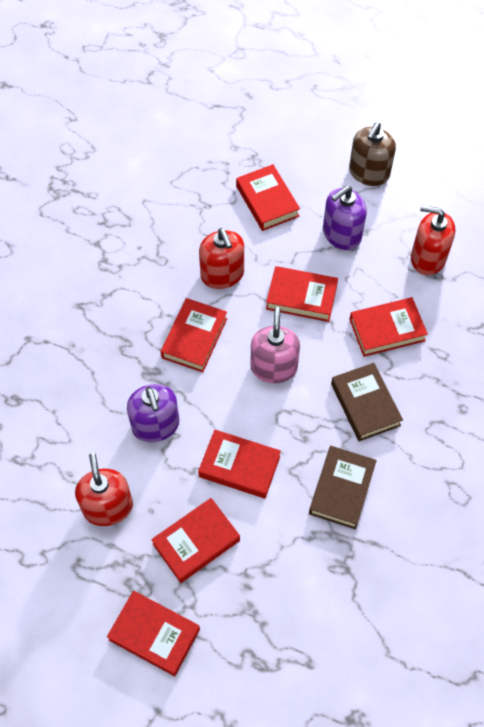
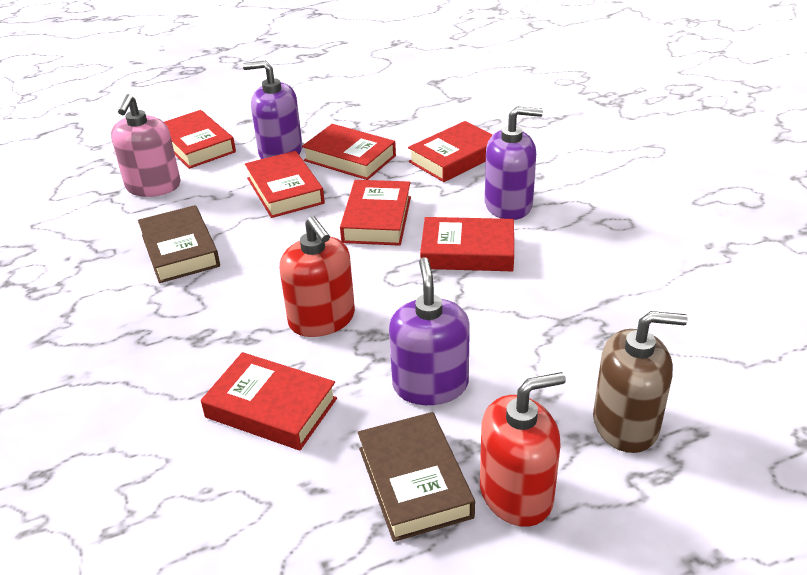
purple soap dispenser: [127,384,179,442] [323,186,367,250] = 2 -> [243,61,302,159] [389,257,470,405] [485,106,543,220] = 3
red soap dispenser: [75,453,133,526] [199,228,244,289] [411,205,455,275] = 3 -> [280,216,355,337] [480,372,566,527] = 2

